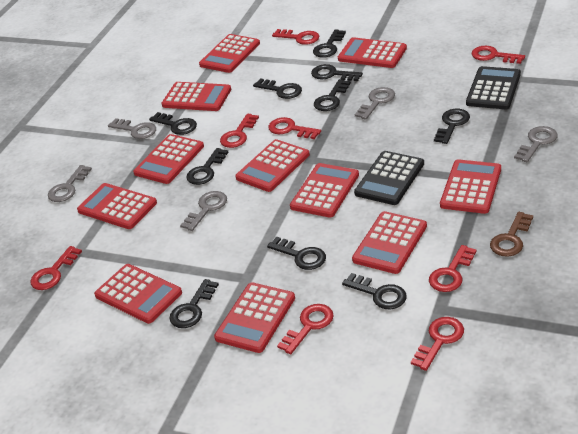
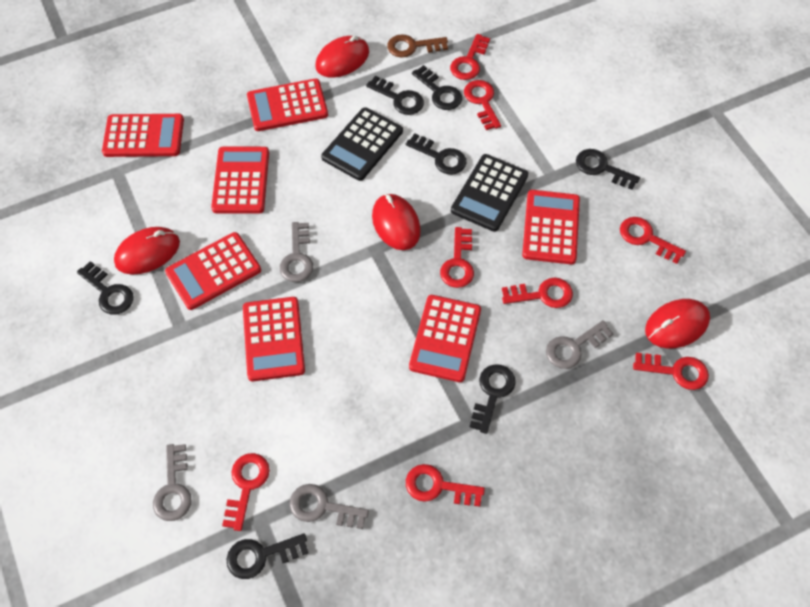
black key: [149,112,197,135] [169,279,219,328] [186,148,228,185] [253,78,302,99] [267,237,326,270] [311,64,363,81] [313,29,346,58] [314,79,351,111] [342,273,407,310] [434,109,470,144] = 10 -> [77,261,134,315] [227,533,308,579] [366,76,424,115] [406,133,466,175] [412,65,462,110] [470,364,516,434] [576,149,640,190] = 7
grey key: [48,165,92,202] [108,118,156,139] [180,191,227,231] [355,87,395,120] [514,126,558,162] = 5 -> [153,444,192,521] [280,222,313,282] [290,484,369,529] [546,320,614,369] = 4
red calculator: [77,183,157,229] [94,264,182,324] [133,134,204,184] [162,82,231,111] [199,34,260,73] [214,282,295,353] [235,139,310,192] [290,163,359,218] [338,37,407,68] [352,211,427,274] [440,159,501,214] = 11 -> [102,114,184,157] [165,232,261,310] [211,147,269,214] [243,297,305,381] [247,78,328,131] [409,295,481,382] [522,190,580,264] = 7
red mouse: none = 0 -> [114,227,180,275] [315,36,369,78] [372,194,421,250] [645,299,710,348] = 4

